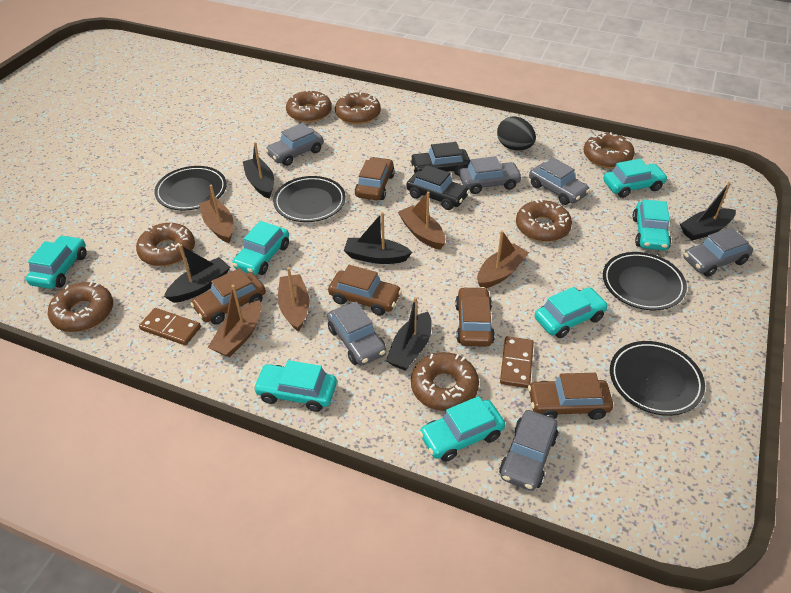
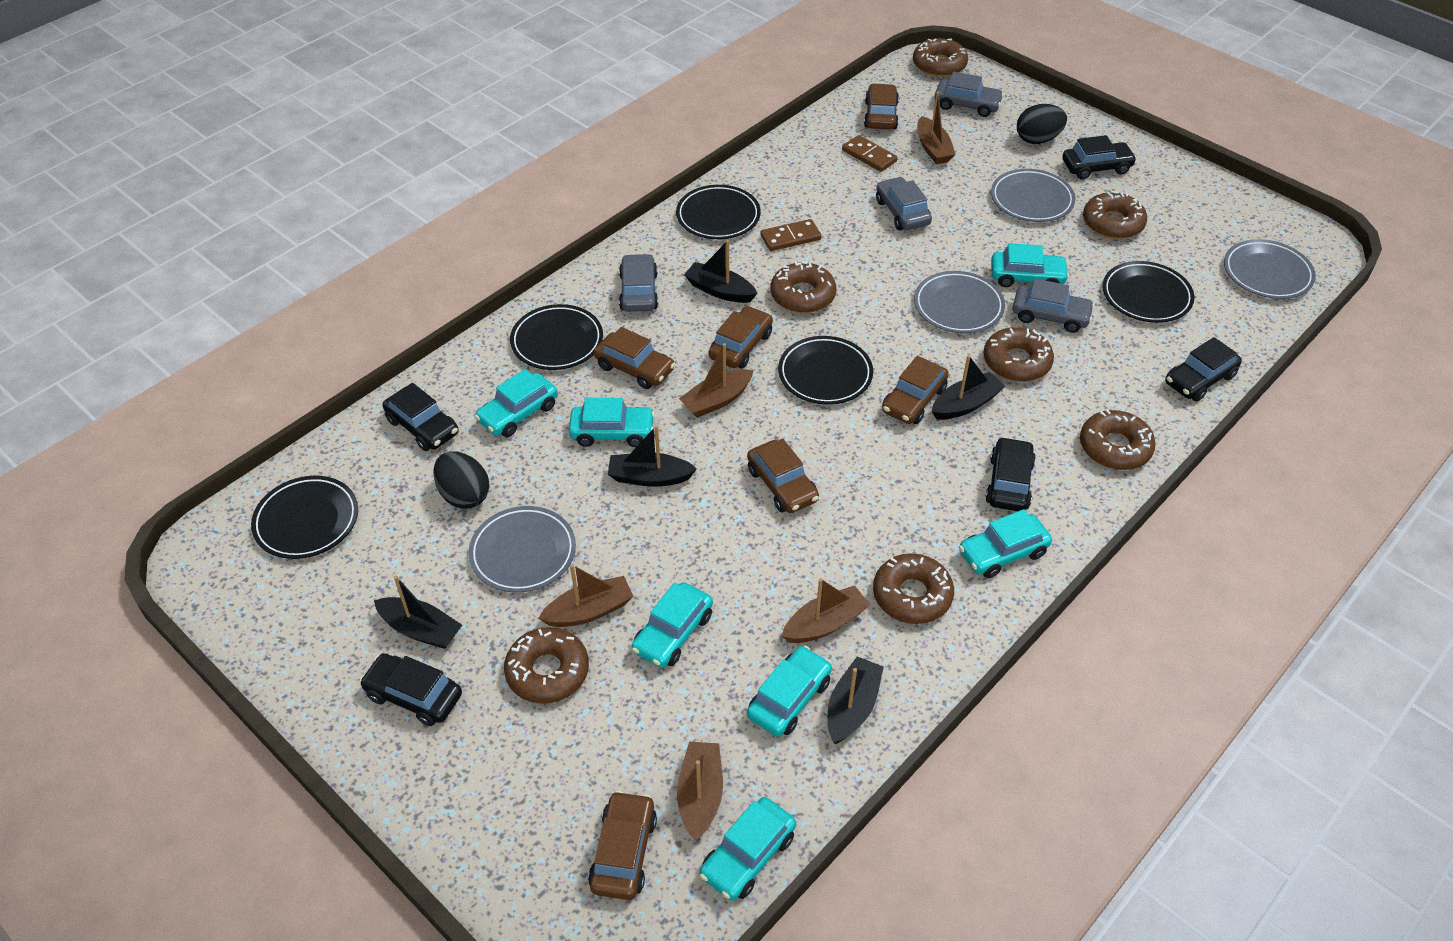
black car: [406,165,470,210] [410,142,470,176] = 2 -> [359,653,462,726] [383,383,459,451] [985,437,1036,511] [1062,135,1137,179] [1165,337,1242,401] = 5
black egg: [497,116,536,150] = 1 -> [434,451,489,509] [1017,104,1067,144] = 2
black plate: [154,166,227,211] [273,176,346,222] [603,252,687,310] [610,341,705,416] = 4 -> [251,476,358,559] [510,304,603,370] [676,185,761,239] [778,336,873,405] [1102,261,1195,323] = 5
brown car: [190,268,266,324] [328,265,402,316] [355,157,395,200] [455,287,495,347] [528,373,613,420] = 5 -> [588,790,657,900] [594,327,675,389] [709,306,773,369] [747,438,819,513] [864,83,899,130] [882,356,949,424] = 6
grey car: [265,123,324,166] [327,302,386,366] [459,156,522,194] [499,410,558,491] [529,157,590,205] [684,228,753,277] = 6 -> [619,254,658,312] [876,177,932,231] [934,72,1004,117] [1012,279,1095,333] = 4
grey plate: none = 0 -> [468,506,576,593] [914,271,1005,333] [991,169,1075,222] [1224,239,1316,299] = 4

